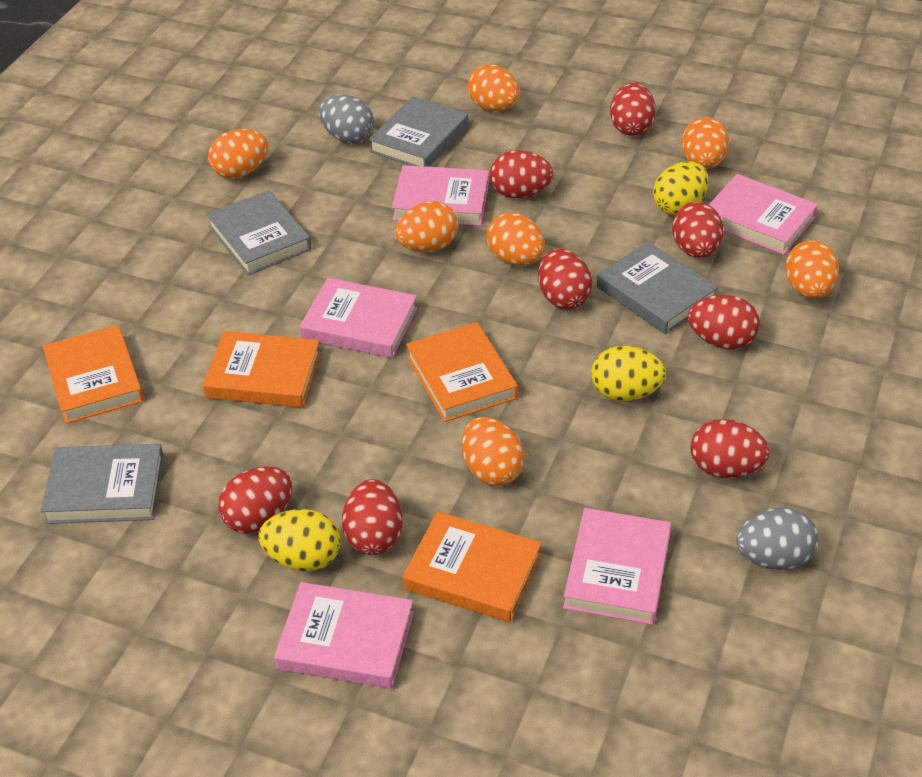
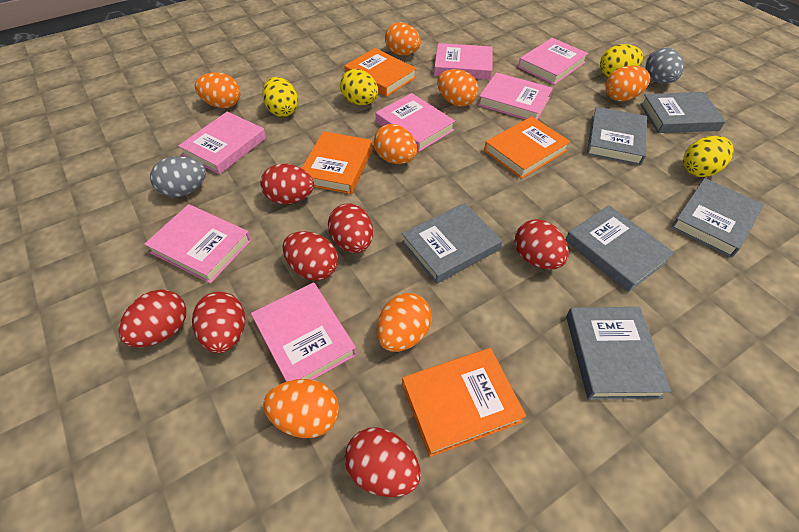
grey book: [41,444,164,524] [206,190,312,275] [368,96,468,167] [597,242,718,334] = 4 -> [402,203,503,284] [566,205,674,292] [566,307,671,400] [587,107,647,165] [640,92,726,133] [671,178,764,258] = 6
pink book: [274,582,414,689] [300,278,417,358] [392,165,489,226] [563,508,671,625] [709,174,818,255] = 5 -> [144,204,251,284] [178,112,266,175] [251,282,357,381] [376,93,455,152] [434,43,493,80] [478,72,553,120] [518,38,588,85] = 7
red egg: [218,466,292,534] [342,479,402,555] [490,150,553,198] [538,248,593,309] [610,82,656,136] [672,202,723,258] [688,295,760,349] [690,419,770,478] = 8 -> [118,289,187,347] [192,292,245,353] [260,164,314,204] [283,231,338,281] [328,203,373,253] [345,427,421,497] [515,219,569,270] = 7
yellow egg: [259,509,340,571] [591,346,666,401] [653,161,709,215] = 3 -> [262,77,298,117] [340,69,378,105] [600,44,643,77] [683,136,734,177] = 4

